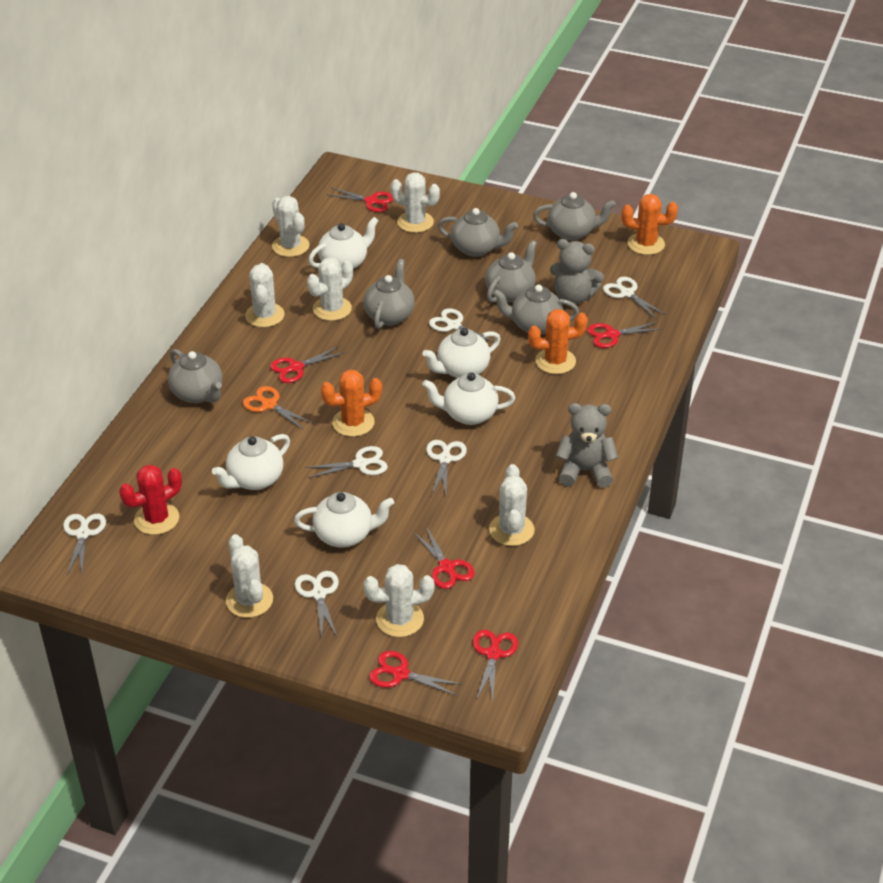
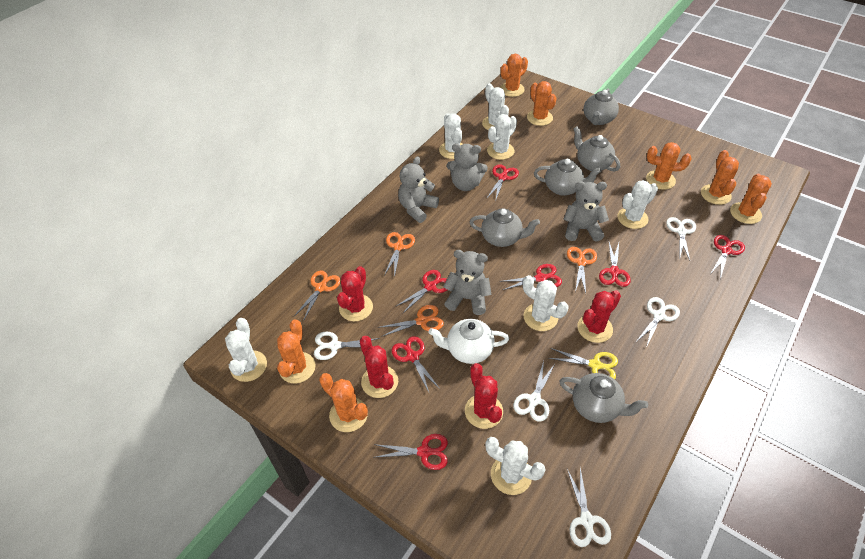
grey teapot: [168,349,222,403] [363,259,415,329] [438,208,518,257] [485,240,537,302] [492,285,579,335] [533,192,616,240] = 6 -> [470,208,540,247] [534,158,601,196] [559,373,648,423] [573,126,620,172] [583,88,619,125] = 5
grey teddy bear: [550,239,604,305] [556,403,618,488] = 2 -> [398,156,439,223] [443,250,492,315] [447,143,488,191] [563,181,609,242] = 4
orange cactus: [321,370,382,437] [528,309,588,374] [621,194,678,255] = 3 -> [277,319,316,383] [319,373,368,432] [500,54,528,97] [527,81,557,126] [646,142,691,190] [701,150,739,205] [730,174,772,224] = 7
orange scissors: [243,386,313,430] = 1 -> [294,271,341,321] [378,305,444,337] [384,232,415,278] [567,247,597,293] = 4
red cactus: [119,465,182,535] = 1 -> [337,266,373,321] [360,336,398,398] [465,363,503,429] [577,290,621,343] = 4
red scissors: [270,346,344,383] [328,188,393,212] [369,651,463,696] [413,526,475,589] [473,630,518,703] [587,322,662,348] = 6 -> [374,434,448,470] [392,336,440,392] [395,270,447,313] [486,164,519,202] [499,264,562,290] [599,242,631,287] [711,235,745,279] = 7
white scissors: [63,514,106,575] [295,571,339,638] [305,446,388,478] [426,440,467,495] [429,308,495,342] [603,277,666,319] = 6 -> [314,331,380,360] [513,361,555,422] [567,468,611,547] [636,297,680,348] [666,217,696,260] = 5
white teapot: [212,434,290,490] [294,492,394,547] [308,217,379,269] [422,328,501,378] [422,372,515,425] = 5 -> [429,319,509,364] = 1
yellow scissors: none = 0 -> [549,348,618,379] = 1

